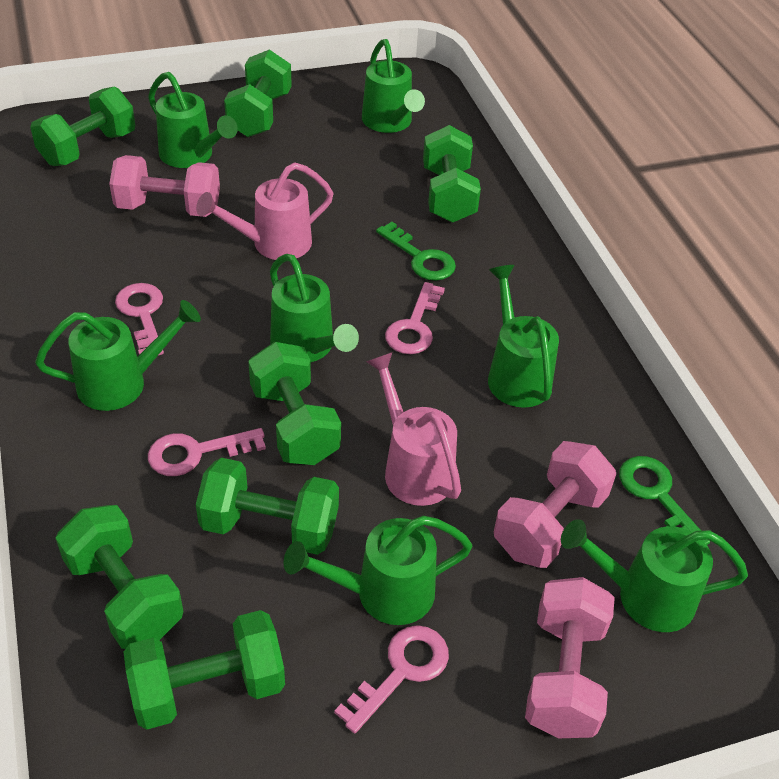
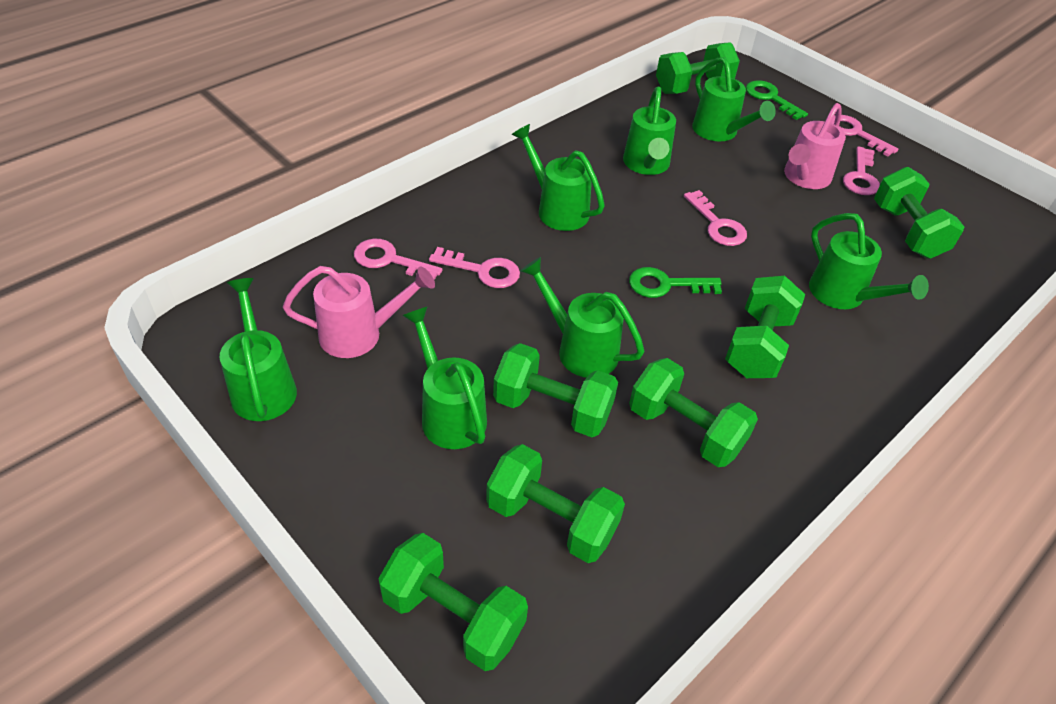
pink dumbbell: [109,155,220,217] [494,441,616,568] [525,577,615,738] = 3 -> none = 0
pink key: [115,283,164,355] [148,428,266,476] [334,625,449,734] [385,282,445,354] = 4 -> [354,239,442,280] [429,247,520,288] [684,190,747,246] [831,115,898,157] [843,146,880,195] = 5

